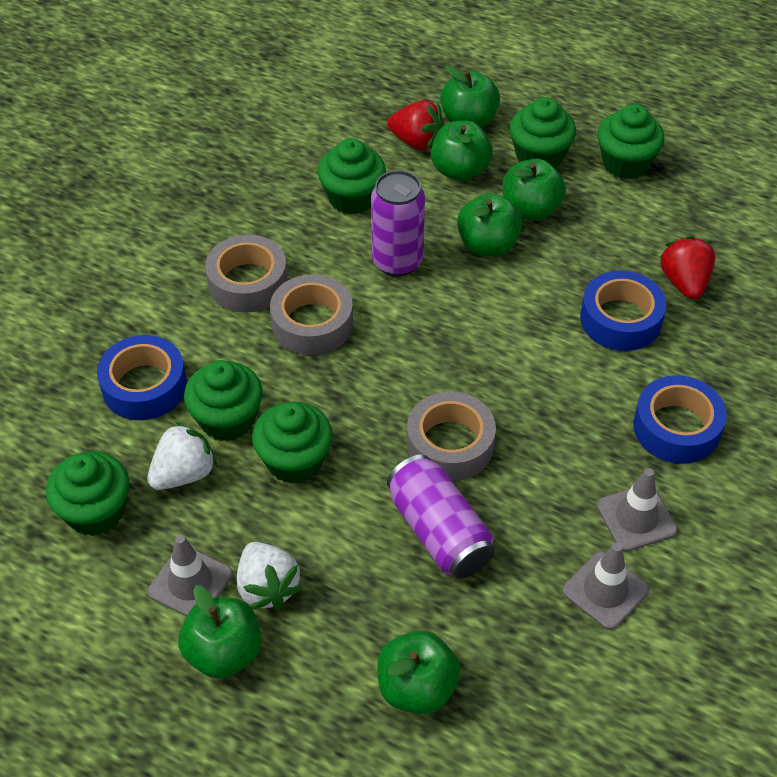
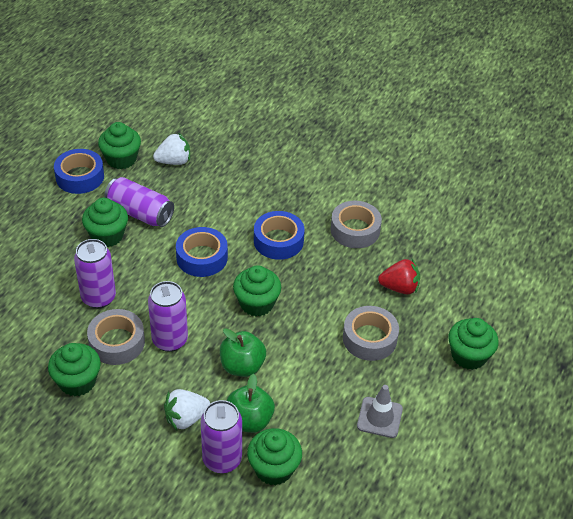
green apple: [178,585,261,679] [377,630,461,714] [431,120,493,181] [440,65,500,128] [457,193,522,256] [503,159,566,221] = 6 -> [220,328,266,377] [227,374,275,433] = 2
grey traffic cone: [147,535,233,617] [562,543,649,630] [597,468,677,552] = 3 -> [357,385,403,438] = 1
purple can: [371,170,425,277] [387,454,495,579] = 2 -> [74,239,116,309] [105,177,174,227] [148,281,188,352] [201,400,242,474] = 4
red strawberry: [387,100,444,150] [660,236,715,299] = 2 -> [378,259,420,295] = 1

